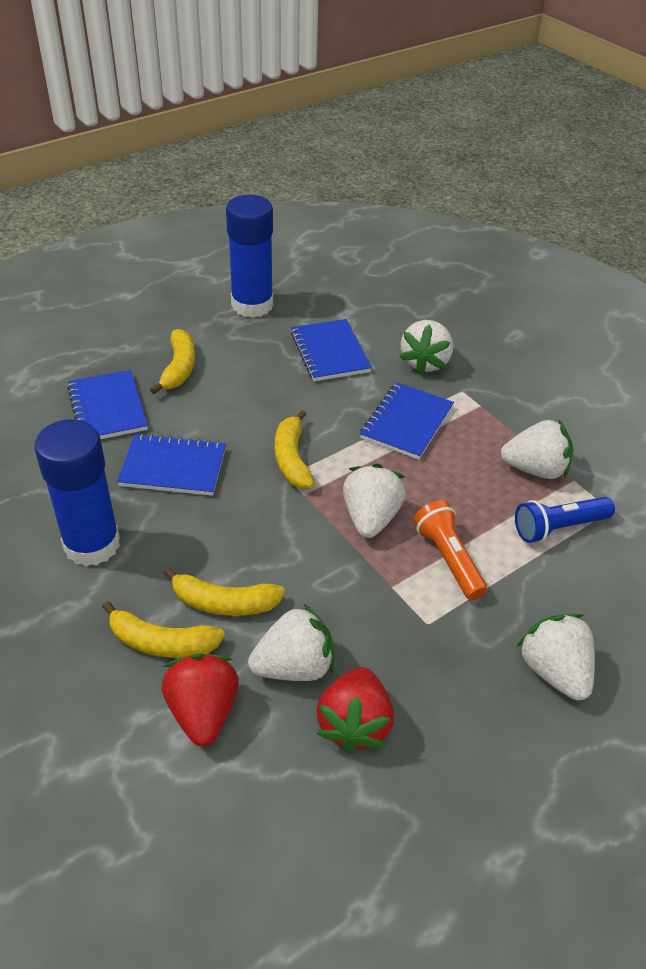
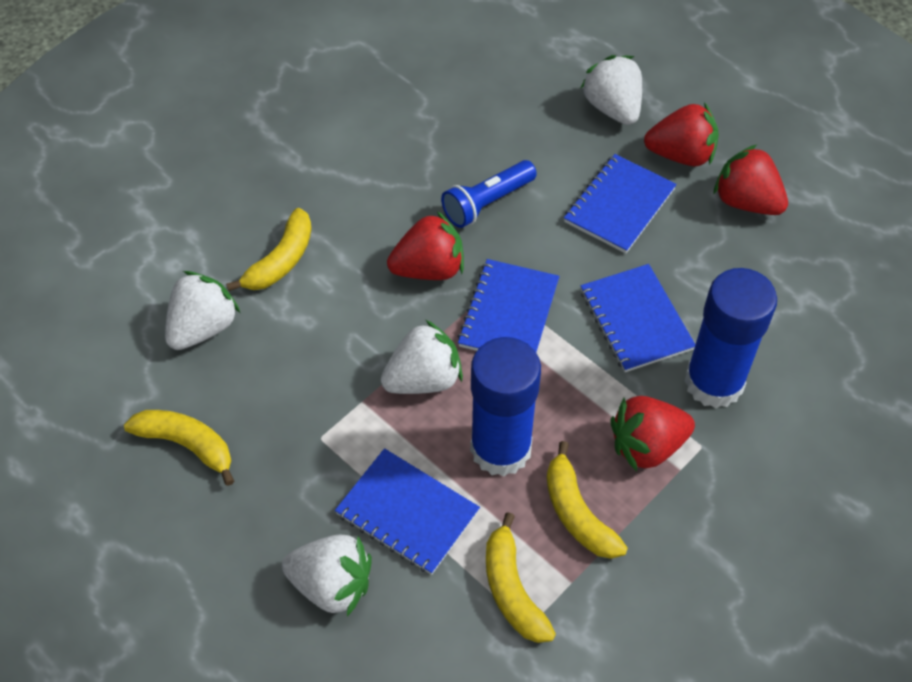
orange flashlight: [413,500,488,600] = 1 -> none = 0
red strawberry: [162,653,239,746] [316,667,394,754] = 2 -> [387,211,464,280] [610,396,695,471] [644,102,719,166] [713,145,788,215] = 4
white strawberry: [248,604,334,681] [343,463,406,538] [399,320,453,375] [501,420,573,479] [517,614,595,701] = 5 -> [165,271,240,350] [282,535,372,616] [381,320,463,394] [580,55,642,125] = 4

